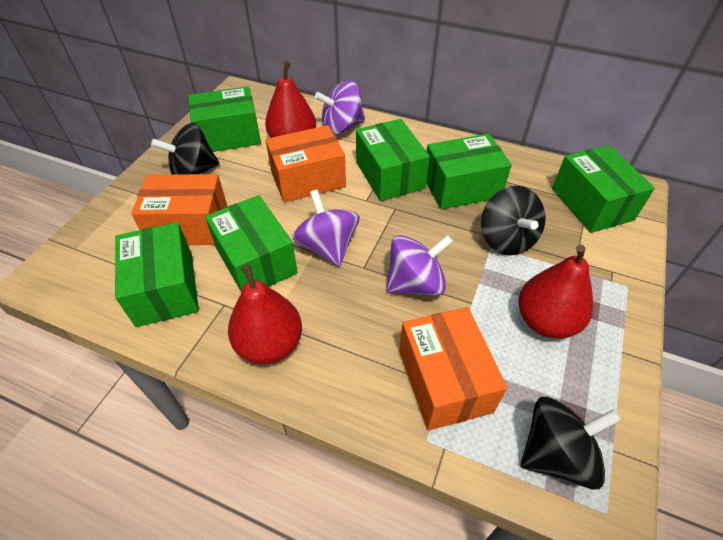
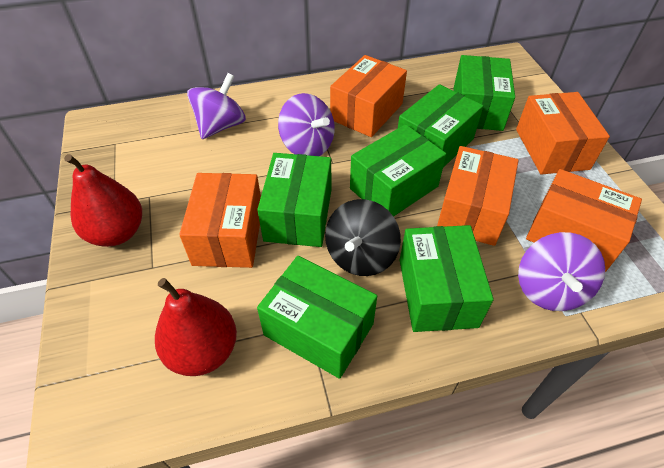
black spinning top: [151,123,219,175] [481,186,545,255] [521,397,621,490] = 3 -> [325,199,401,276] = 1
orange box: [131,174,228,245] [266,125,346,202] [399,307,507,431] = 3 -> [179,173,261,268] [330,55,407,137] [437,146,519,246] [516,92,610,175] [526,169,642,272] = 5
red pear: [228,264,302,364] [265,61,316,138] [519,245,593,339] = 3 -> [64,154,142,247] [155,278,237,376] = 2

